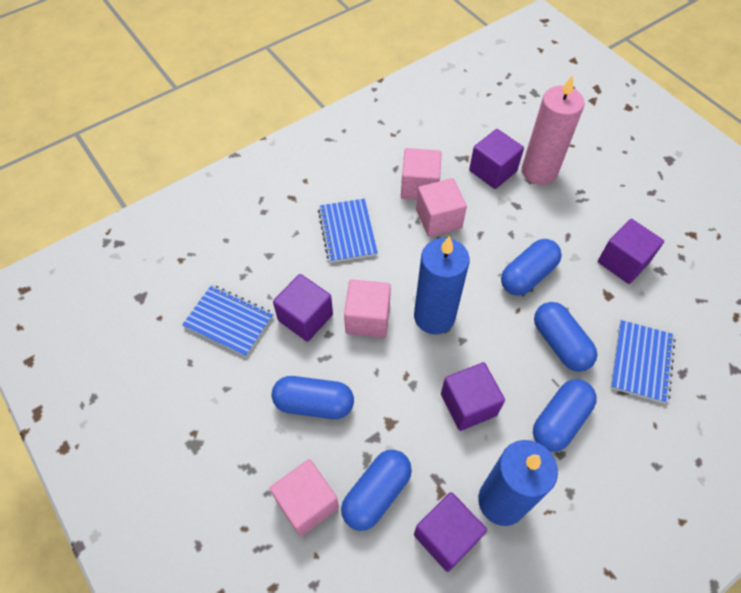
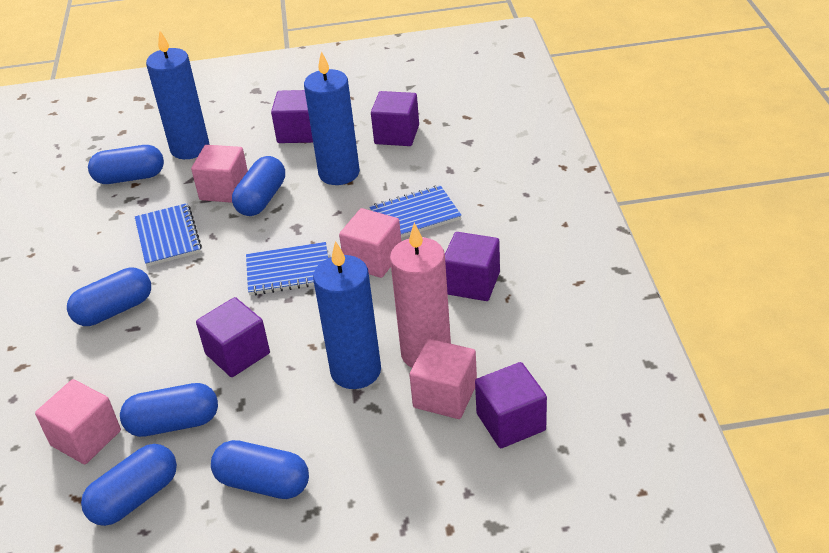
blue candle: [414,236,470,334] [478,440,558,526] = 2 -> [146,30,210,159] [304,51,360,185] [313,241,381,389] = 3
blue capsule: [271,376,354,419] [341,450,412,531] [501,239,562,296] [533,379,597,452] [534,302,598,372] = 5 -> [67,267,151,326] [81,444,177,526] [88,145,164,184] [120,383,218,437] [211,440,309,499] [232,156,285,216] = 6

